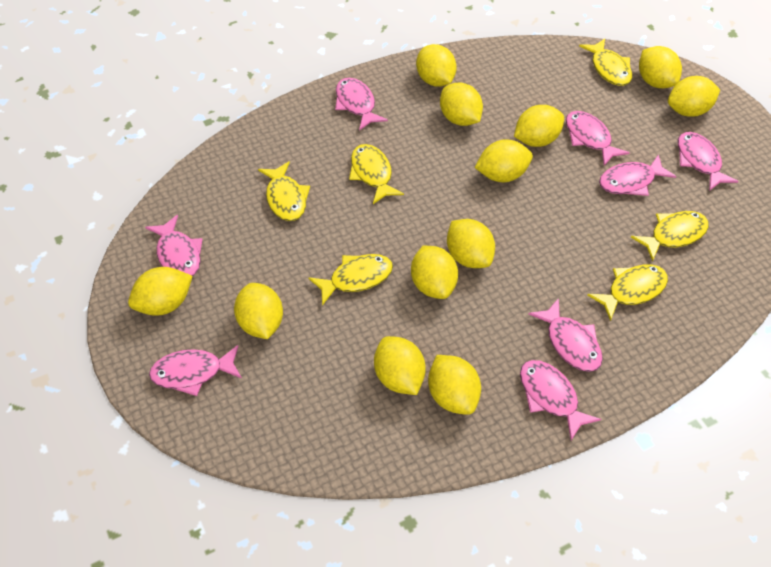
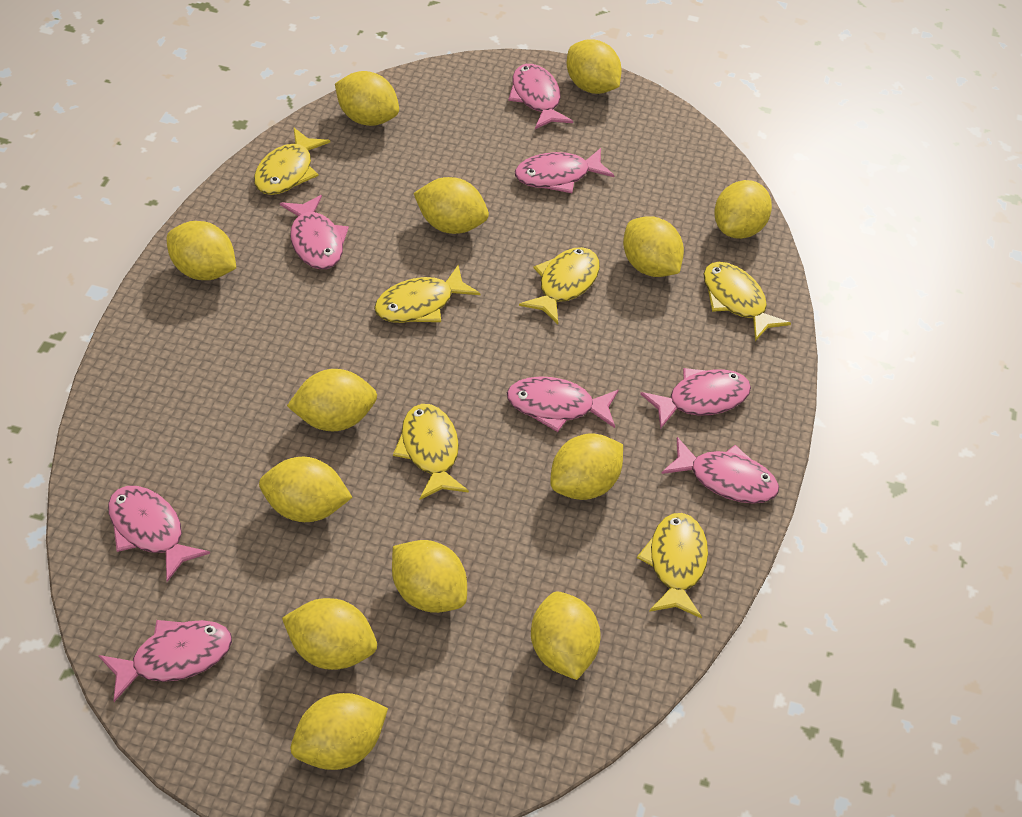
yellow lemon: [128,267,193,316] [234,283,283,339] [374,336,426,395] [411,246,458,299] [416,44,457,87] [428,355,481,415] [440,83,483,126] [447,219,495,268] [474,139,533,182] [514,105,564,147] [639,46,682,88] [668,76,720,117] = 12 -> [166,221,236,280] [259,457,352,522] [282,598,377,670] [287,369,377,431] [291,693,388,770] [335,71,399,126] [392,540,467,613] [413,177,489,234] [531,592,601,680] [550,434,623,500] [567,39,622,94] [623,216,684,277] [714,180,772,239] = 13

